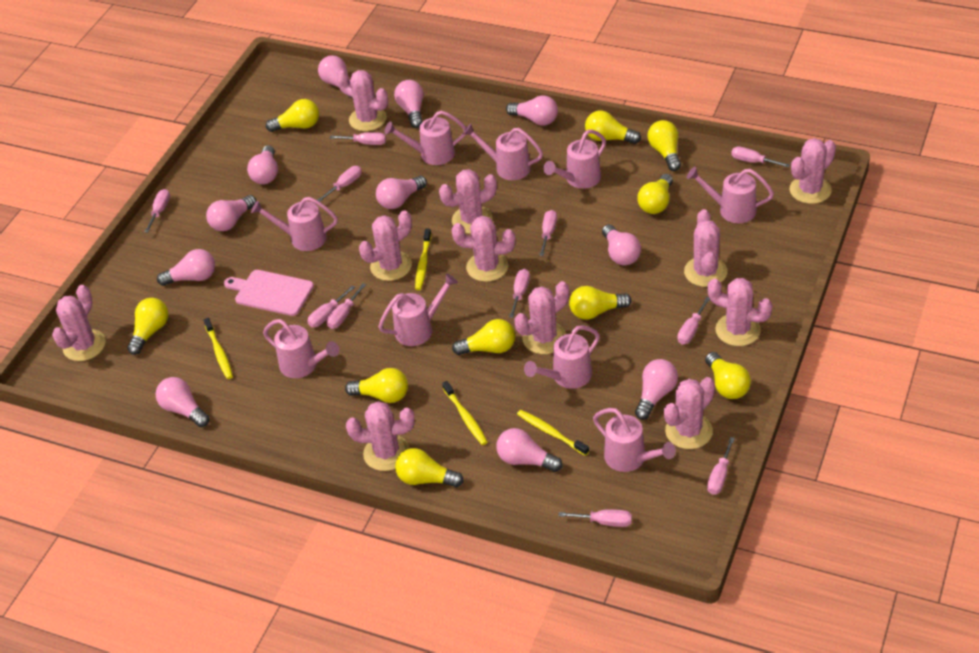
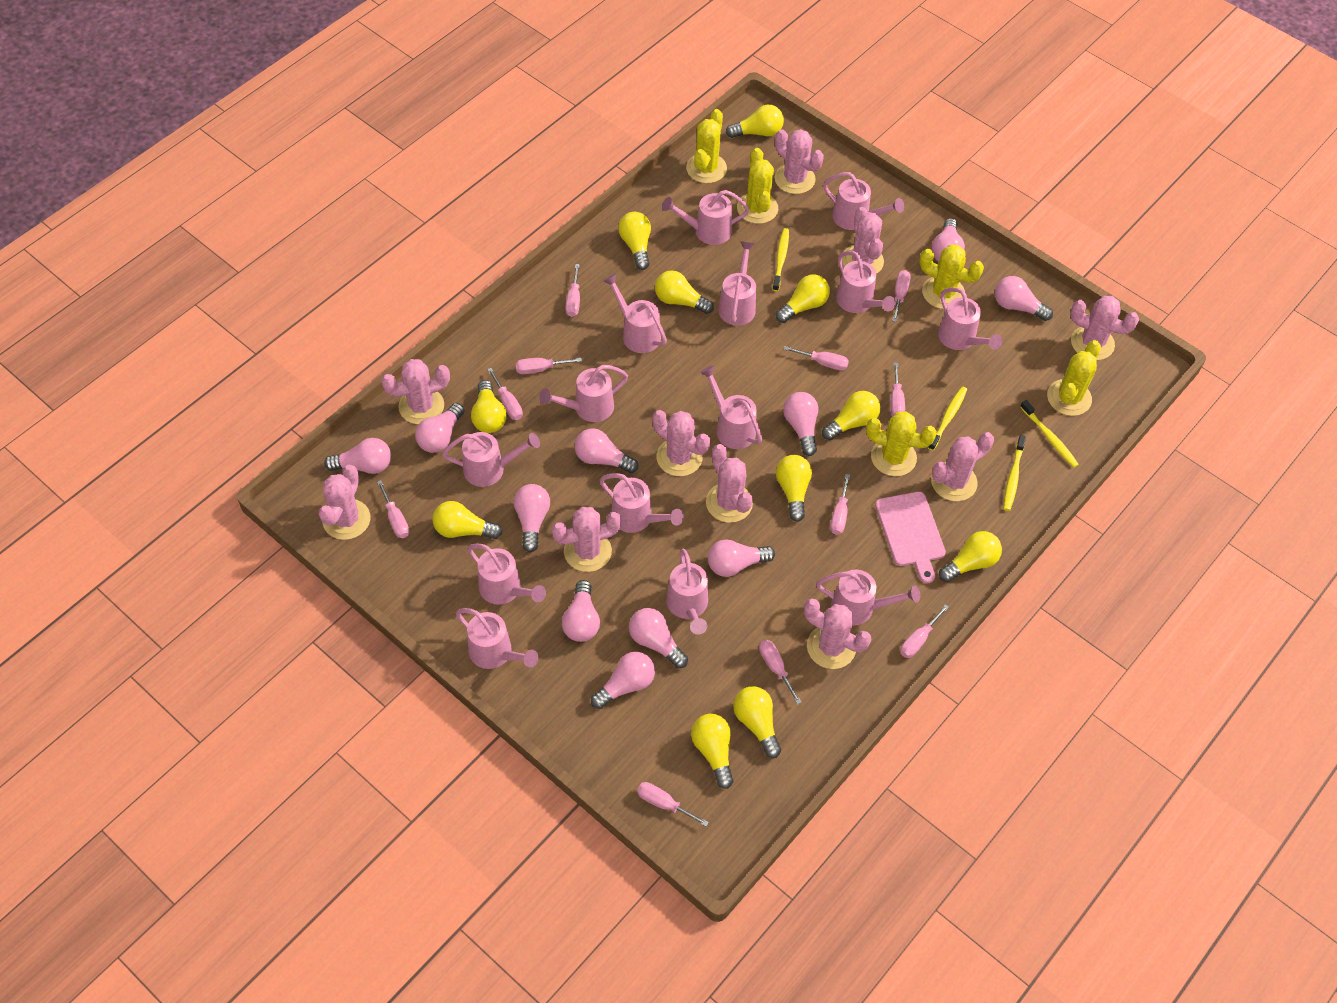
pink cactus: [52,285,106,361] [337,70,388,131] [346,401,415,471] [359,210,412,281] [439,169,497,234] [452,216,515,282] [514,281,569,354] [664,377,715,449] [684,209,728,287] [707,278,773,346] [790,138,836,204] = 11 -> [319,465,370,540] [381,359,450,424] [551,507,621,572] [653,410,710,476] [706,444,753,523] [775,129,824,194] [804,598,872,669] [842,207,884,274] [931,432,994,501] [1070,296,1139,360] = 10
pink watering can: [251,197,338,251] [263,319,339,378] [378,273,458,346] [384,111,466,165] [463,124,543,180] [524,325,600,389] [543,130,606,189] [593,408,676,472] [686,167,774,223] = 9 -> [442,432,540,487] [456,608,539,669] [467,544,546,605] [539,365,628,422] [600,473,684,533] [603,274,667,353] [662,190,749,245] [666,548,708,635] [700,365,762,449] [718,241,756,326] [816,570,920,626] [823,172,904,230] [836,251,896,313] [938,287,1002,350] = 14
yellow cactus: none = 0 -> [686,109,727,183] [737,148,778,224] [866,411,937,476] [919,244,984,309] [1047,340,1101,416] = 5
yellow light bulb: [127,298,169,355] [266,99,319,132] [345,368,408,403] [395,448,464,487] [452,319,515,355] [569,286,632,320] [585,111,641,144] [637,174,673,214] [648,120,681,171] [705,352,751,399] = 10 -> [432,501,502,539] [471,380,506,433] [618,212,651,270] [655,271,714,314] [691,714,734,789] [726,105,784,138] [733,686,781,758] [776,274,830,323] [776,455,812,522] [822,391,880,440] [939,531,1002,582] = 11

